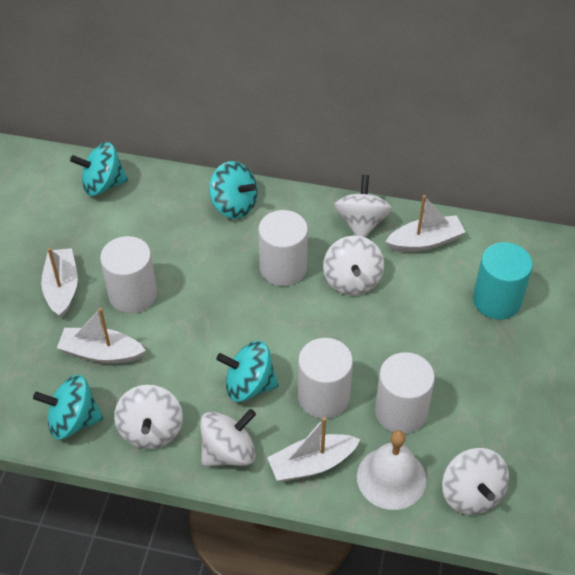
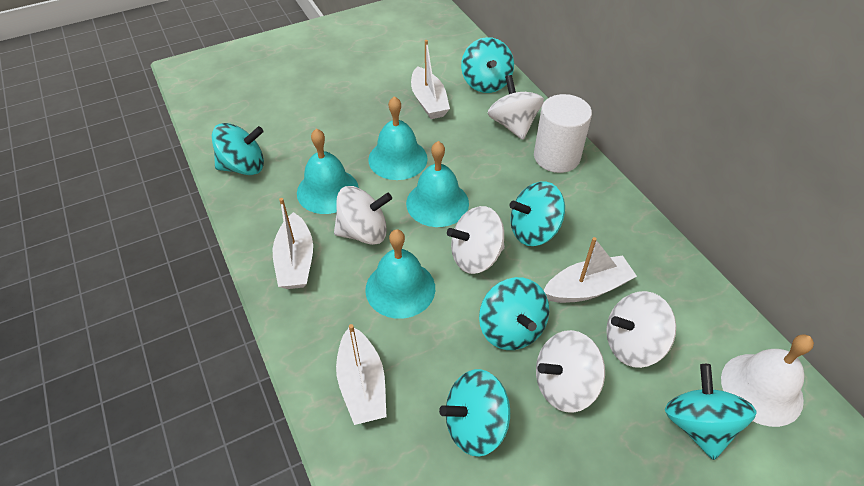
turquoise bell: none = 0 -> [297,129,359,214] [365,229,435,319] [368,96,428,180] [406,141,469,227] = 4
turquoise cylinder: [473,242,533,319] = 1 -> none = 0
turquoise spinning top: [33,375,103,440] [70,142,128,196] [209,161,258,219] [216,341,279,402] = 4 -> [212,123,264,175] [439,369,510,457] [461,37,514,93] [479,277,549,350] [509,181,565,246] [665,364,756,460] = 6
white cylinder: [100,236,157,313] [258,210,308,286] [298,338,353,419] [375,352,435,434] = 4 -> [534,94,592,173] = 1

